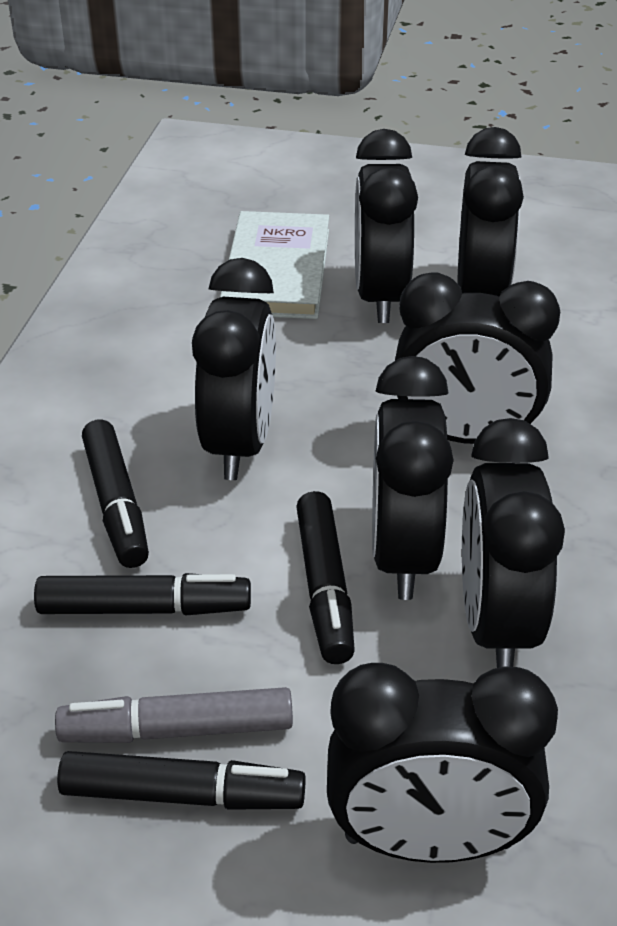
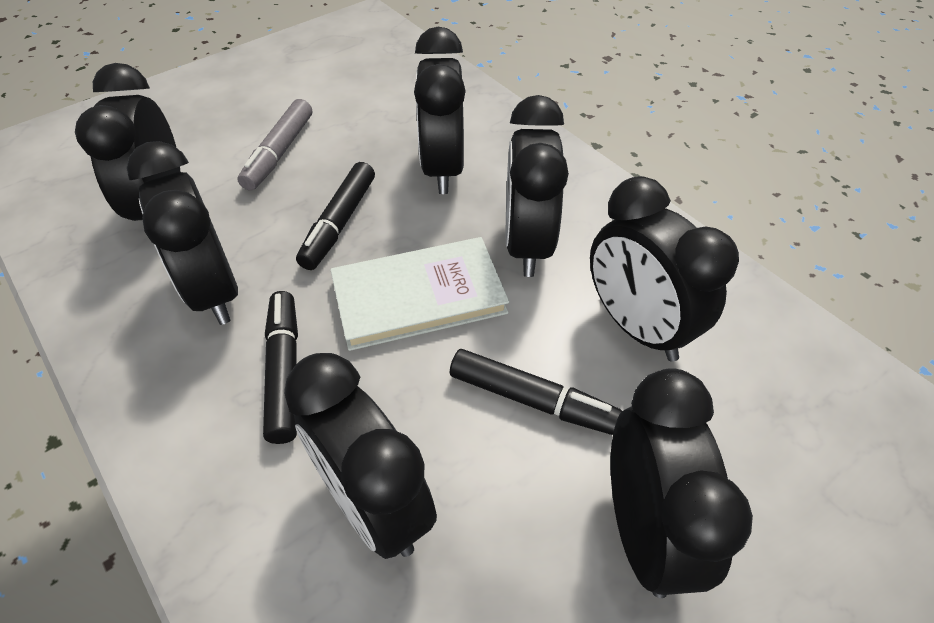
black marker: [34,573,251,615] [57,751,306,810] [82,419,149,568] [296,491,355,664] = 4 -> [263,291,298,444] [296,162,375,270] [450,349,622,435] = 3

